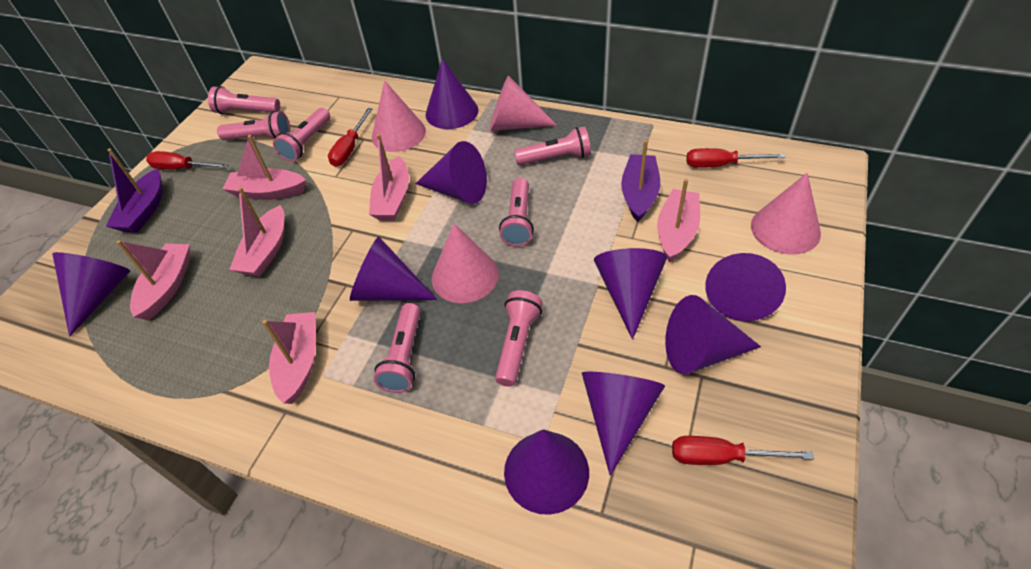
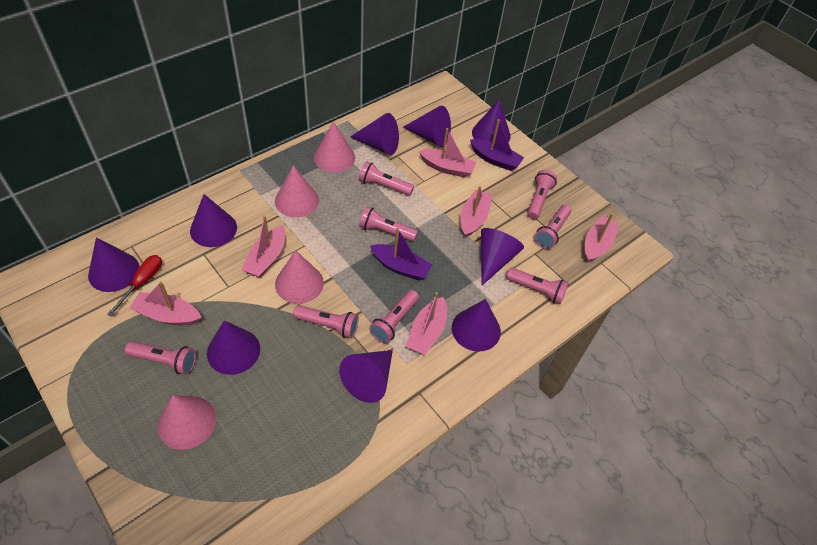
pink flashlight: [208,86,280,114] [217,111,290,140] [273,108,330,162] [374,303,421,393] [495,290,543,387] [499,178,534,247] [514,126,591,165] = 7 -> [125,341,196,375] [293,305,359,339] [359,161,414,196] [359,206,418,242] [369,290,419,343] [506,268,569,304] [528,170,557,219] [535,205,571,249] = 8
red screwdriver: [146,151,229,170] [328,108,372,167] [672,436,814,465] [686,148,786,168] = 4 -> [107,255,162,316] = 1

